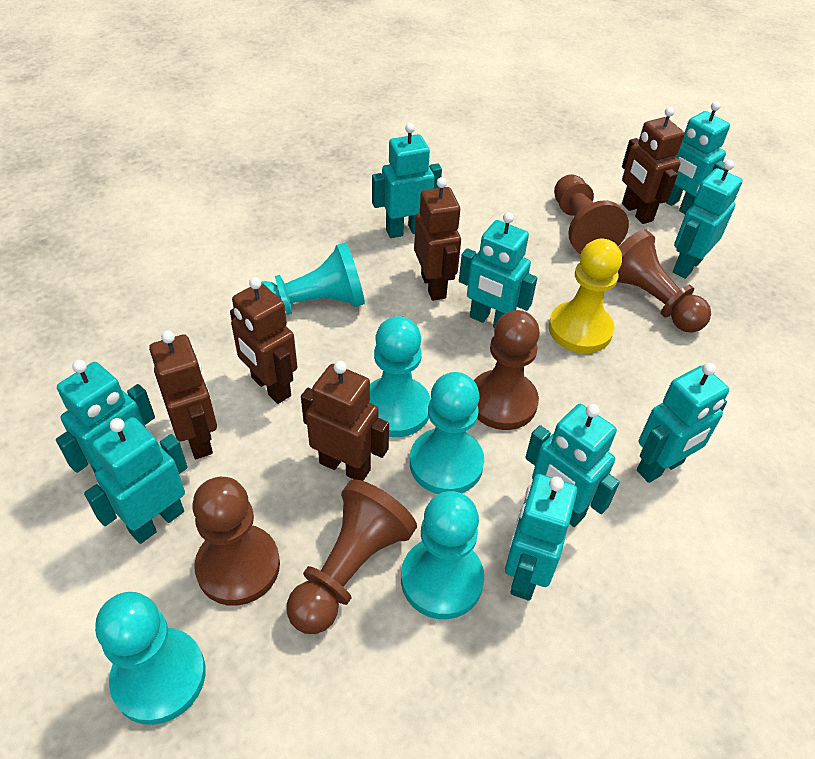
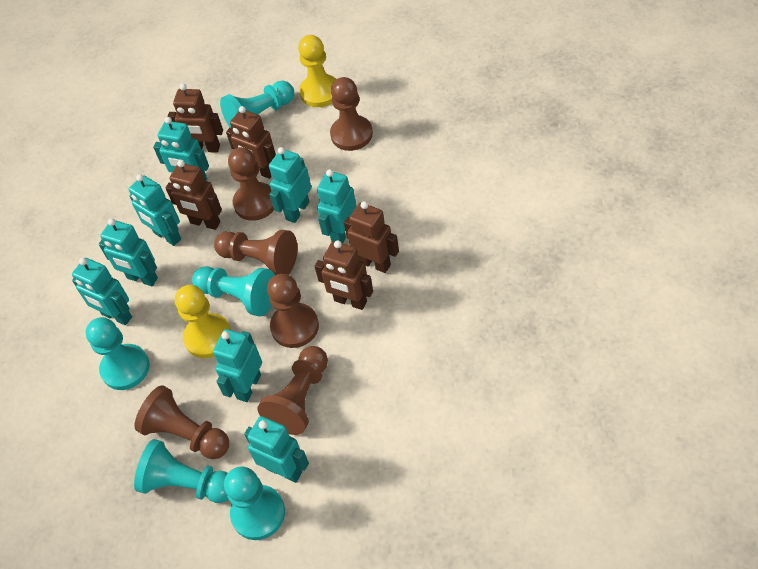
brown pawn: [192,477,280,606] [287,479,417,634] [474,310,540,430] [554,174,629,255] [617,229,711,333] = 5 -> [134,385,229,459] [214,230,297,275] [228,147,274,221] [257,346,328,435] [267,274,319,348] [330,77,373,151] = 6
turquoise robot: [56,360,155,473] [84,417,188,544] [372,123,442,238] [459,212,537,328] [505,474,577,601] [525,404,620,527] [637,363,729,483] [665,101,730,214] [673,160,742,279] = 9 -> [72,258,132,325] [99,218,158,286] [129,174,181,246] [153,117,209,181] [213,329,262,402] [244,416,309,483] [269,147,311,223] [317,169,357,244] = 8
yellow pawn: [549,239,622,353] = 1 -> [175,285,231,358] [298,35,337,107] = 2

